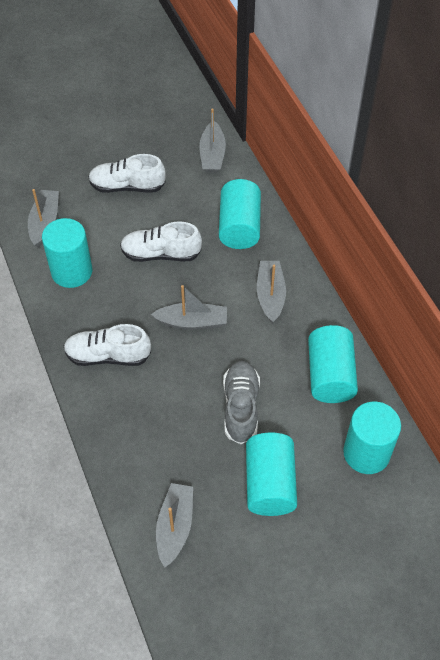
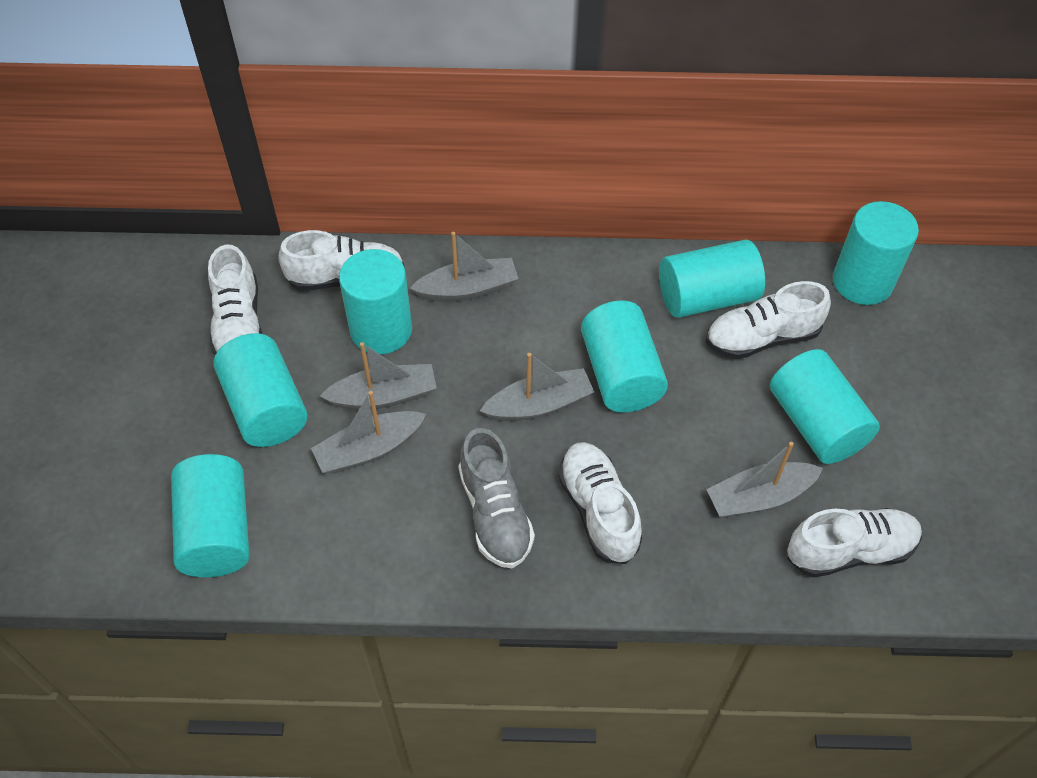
turquoise cylinder: [42,218,92,288] [219,179,261,249] [246,433,297,516] [308,325,358,403] [343,402,401,474] = 5 -> [171,454,250,577] [213,333,307,447] [339,249,412,355] [581,301,668,413] [659,240,765,318] [770,349,880,464] [833,201,919,305] = 7
white shoe: [64,324,151,366] [88,154,166,193] [120,221,202,262] = 3 -> [208,244,262,355] [278,230,404,291] [558,442,642,564] [706,281,831,359] [787,508,922,577] = 5

